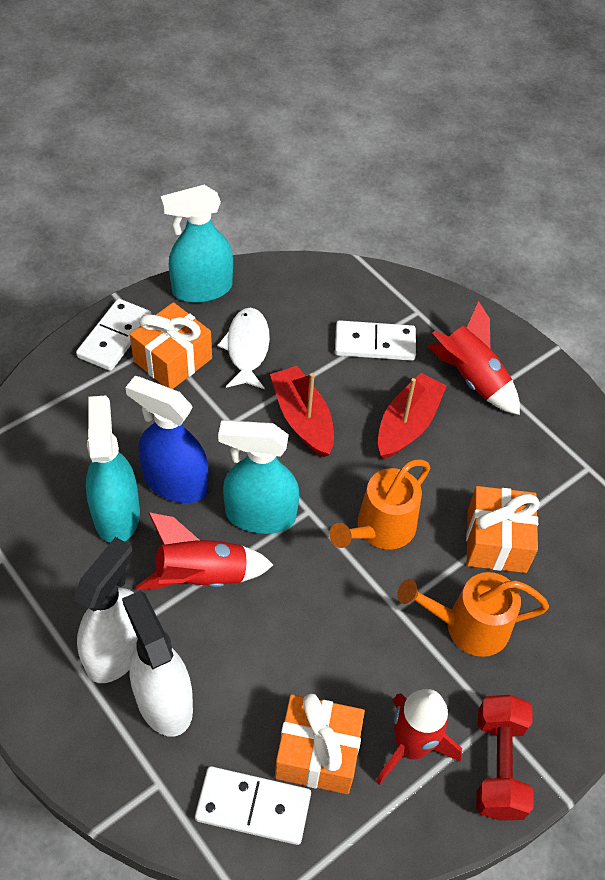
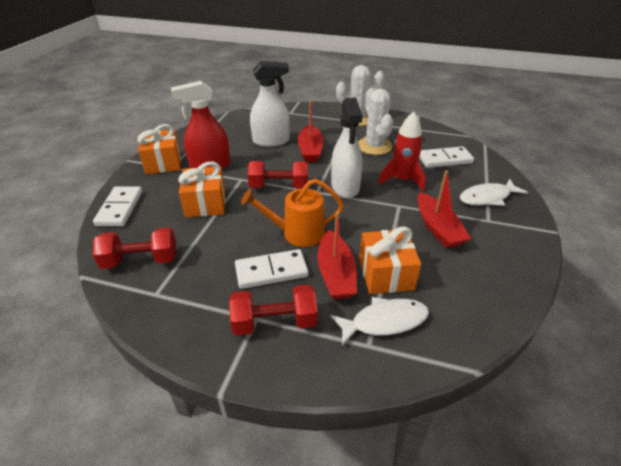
blue spray bottle: [125,376,209,503] = 1 -> none = 0
orange watering can: [329,459,430,549] [398,572,549,657] = 2 -> [241,179,344,247] = 1
red boat: [270,366,334,457] [378,373,447,459] = 2 -> [298,100,323,162] [317,212,357,299] [418,170,471,248] = 3
red dumbbell: [476,695,534,820] = 1 -> [93,227,176,269] [229,285,318,336] [248,161,308,188] = 3
red rocket: [136,512,273,590] [376,689,462,785] [428,301,520,415] = 3 -> [378,112,426,191] = 1
red spray bottle: none = 0 -> [171,81,230,169] = 1
turquoise spray bottle: [86,395,140,543] [161,185,233,303] [218,420,299,534] = 3 -> none = 0
white cactus: none = 0 -> [336,65,385,126] [358,88,393,155] = 2
white fish: [217,307,270,389] = 1 -> [331,297,429,345] [460,179,528,206] = 2

